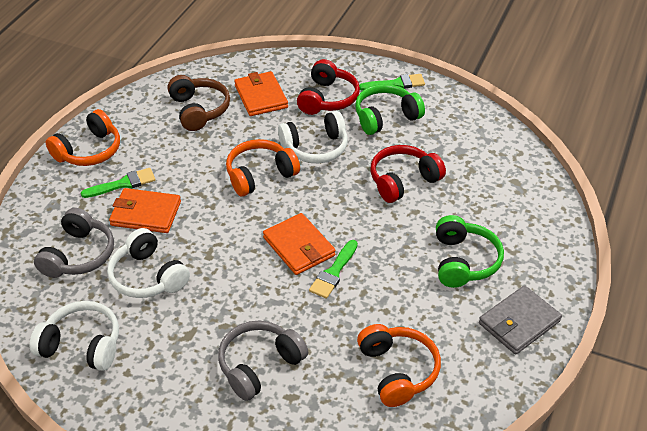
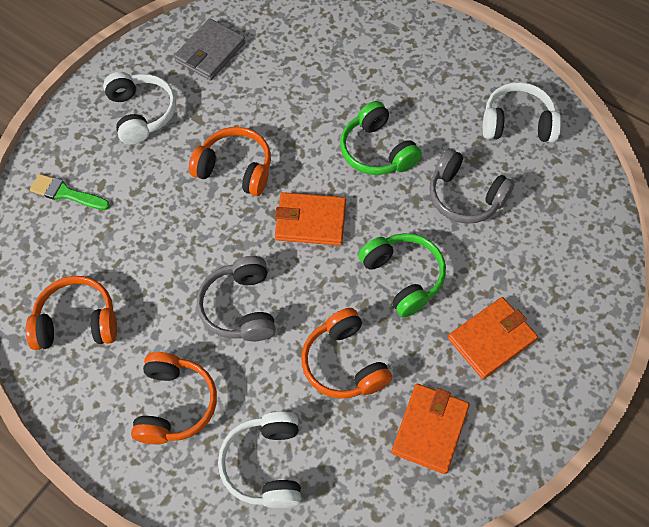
brown headphones: [167,75,230,131] = 1 -> none = 0
green brush: [81,168,156,198] [309,240,358,299] [359,74,425,90] = 3 -> [30,174,110,210] = 1
orange headphones: [46,109,120,166] [226,139,300,197] [357,324,441,407] = 3 -> [25,276,117,350] [131,352,217,444] [189,127,271,196] [301,308,392,399] = 4
red headphones: [297,59,360,115] [370,145,446,203] = 2 -> none = 0

